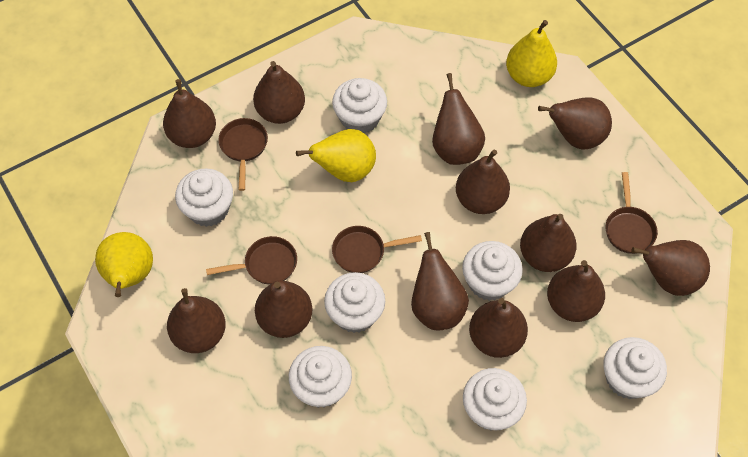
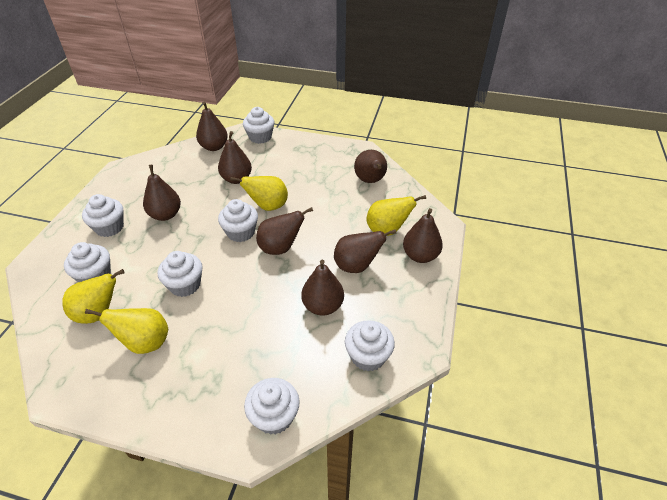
brown pan: [206,236,297,285] [218,118,268,191] [332,226,422,273] [606,172,658,254] = 4 -> none = 0
brown pear: [163,79,216,148] [167,288,226,353] [253,61,305,124] [255,280,312,338] [411,232,469,330] [432,73,485,165] [456,149,510,214] [469,298,528,358] [520,214,577,272] [538,97,612,149] [547,260,605,322] [631,240,710,296] = 12 -> [143,165,181,221] [196,101,228,151] [218,131,252,184] [256,207,313,255] [301,260,344,316] [334,229,396,273] [354,150,387,183] [403,208,443,263] = 8
yellow pear: [95,232,153,297] [296,129,376,182] [506,20,557,87] = 3 -> [62,269,125,324] [85,308,168,354] [230,176,288,211] [366,195,426,236] = 4

